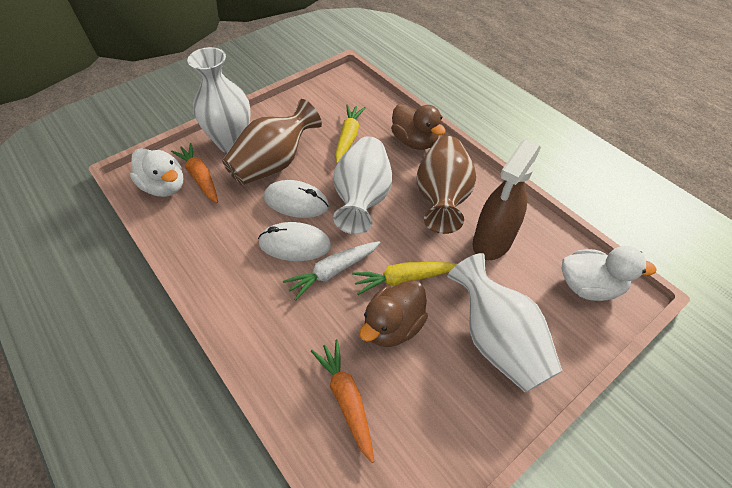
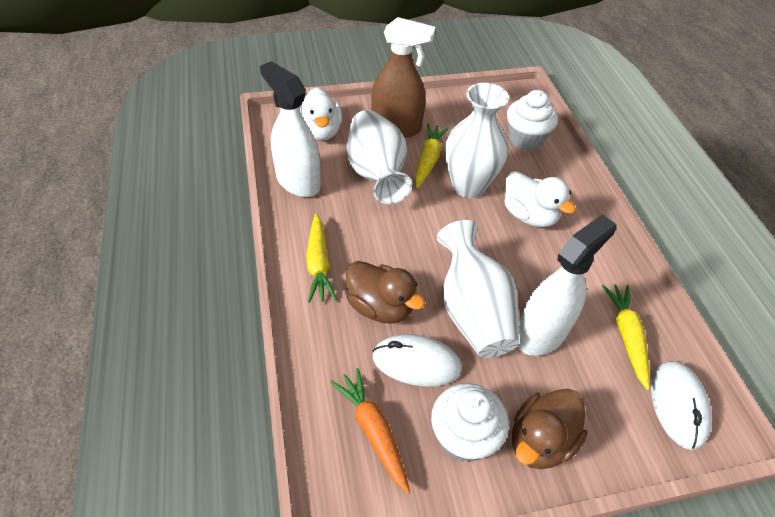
brown vase: [222,99,322,185] [416,136,476,234] = 2 -> none = 0
orange carrot: [171,143,218,203] [311,339,374,463] = 2 -> [330,368,410,494] = 1
white carrot: [283,241,380,301] = 1 -> none = 0
white cupcake: none = 0 -> [431,383,509,462] [507,90,558,151] = 2
white spray bottle: none = 0 -> [260,61,321,197] [517,214,617,356] = 2
yellow carrot: [335,105,366,164] [352,262,457,295] = 2 -> [306,213,337,303] [415,123,449,188] [602,284,650,390] = 3

